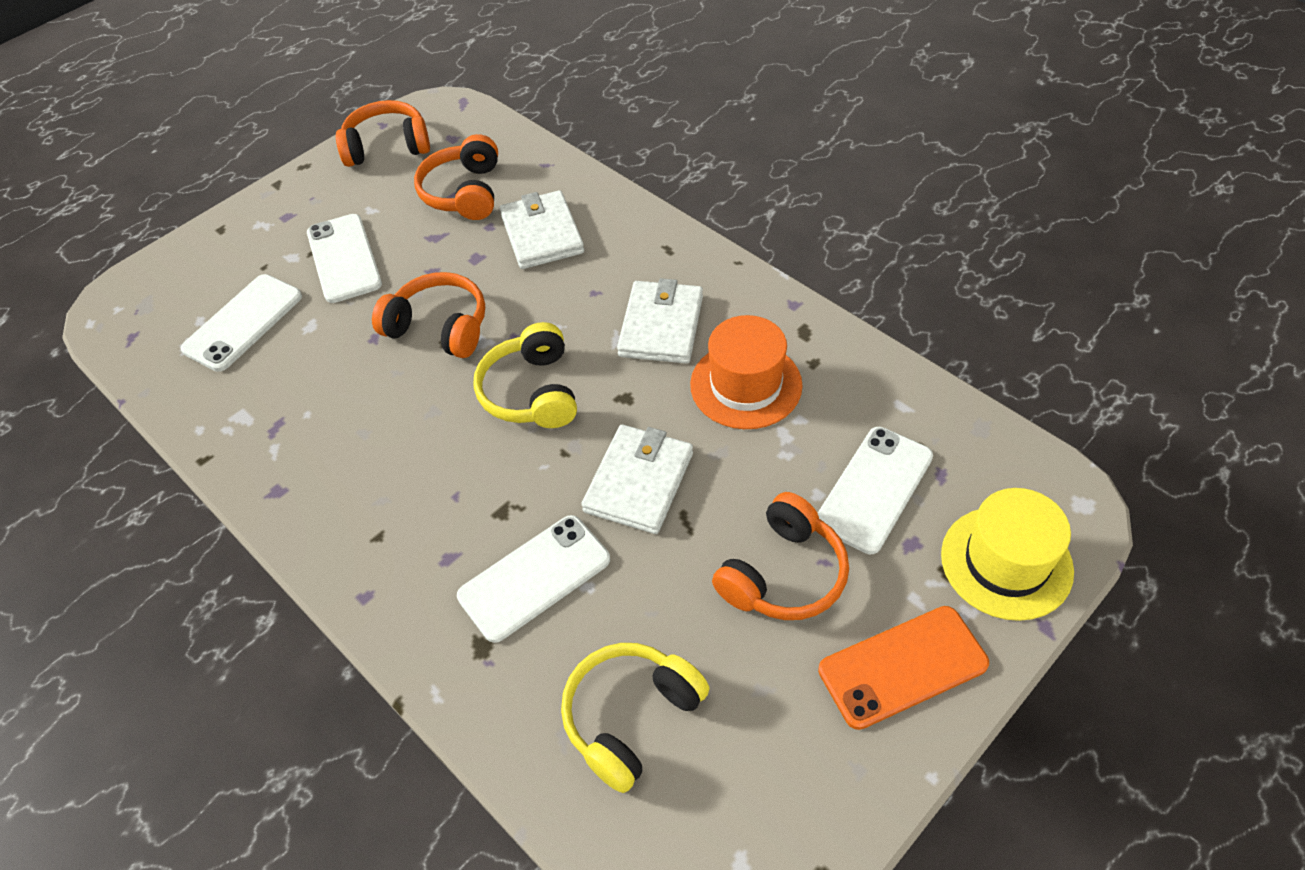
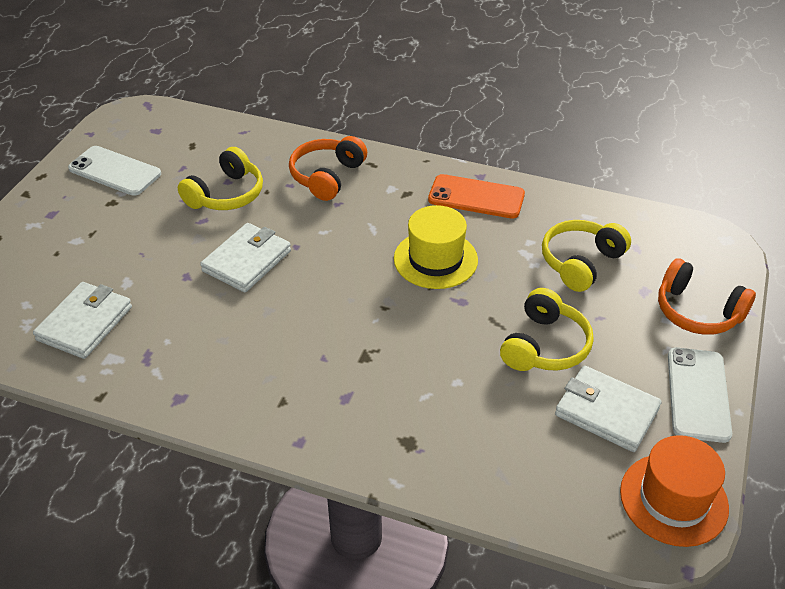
orange headphones: [336,100,430,167] [372,272,485,358] [414,134,498,220] [712,492,849,620] = 4 -> [289,136,367,201] [658,258,756,335] = 2
white phone: [181,274,302,372] [307,214,382,303] [457,515,610,643] [818,427,933,554] = 4 -> [68,146,161,196] [668,347,732,443] = 2
yellow headphones: [473,322,577,428] [561,643,710,793] = 2 -> [178,147,263,210] [500,288,594,371] [542,220,631,292] = 3

